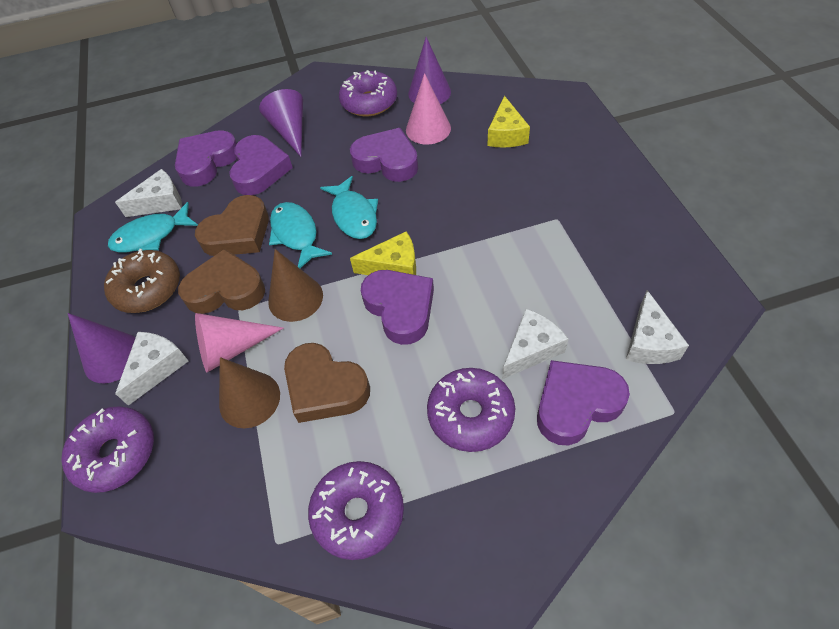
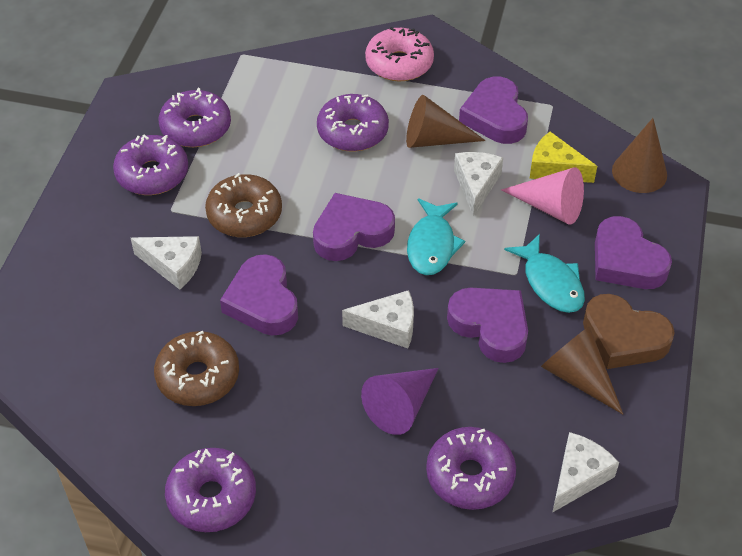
brown cone: [219,357,280,428] [268,249,323,322] = 2 -> [406,95,486,148] [541,326,623,414] [612,118,667,193] = 3
brown donut: [104,249,180,313] = 1 -> [154,330,239,406] [205,173,282,237] = 2
brown heart: [178,249,265,314] [195,195,269,256] [284,343,370,423] = 3 -> [583,294,675,369] = 1
pink cone: [195,313,283,373] [406,73,451,144] = 2 -> [501,167,584,225] = 1
pink donut: none = 0 -> [365,27,434,82] = 1
purple cone: [68,313,136,383] [259,89,303,157] [408,37,451,104] = 3 -> [361,368,439,435] = 1
purple donut: [61,406,154,493] [308,461,404,560] [339,70,397,116] [427,368,515,452] = 4 -> [113,134,188,195] [158,88,231,147] [165,448,256,532] [317,94,389,152] [426,427,516,510] = 5
turquoise fish: [108,202,198,252] [269,202,332,268] [320,176,378,239] = 3 -> [407,198,465,275] [504,234,585,313] = 2
yellow cheese: [350,231,416,275] [487,96,530,148] = 2 -> [530,131,597,183] = 1

